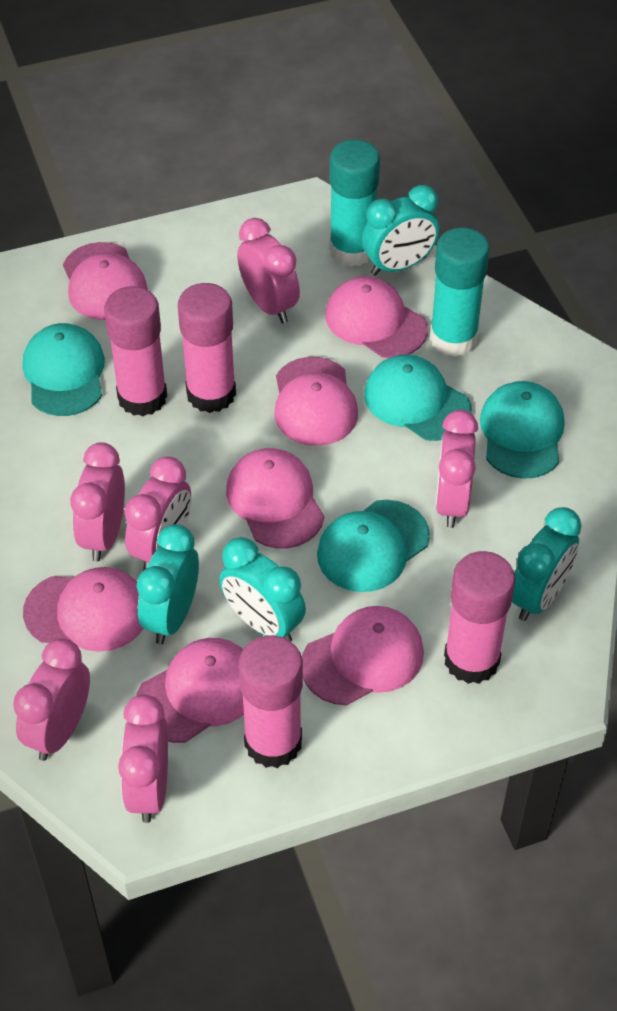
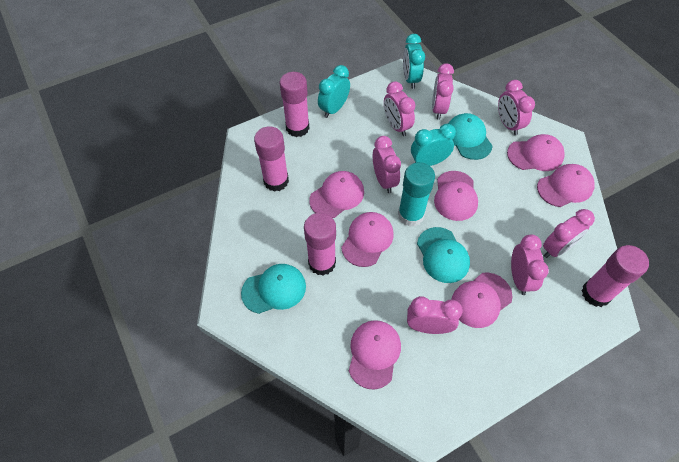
pink clock: [13,638,90,761] [70,442,125,562] [118,694,168,823] [124,456,191,571] [237,218,300,323] [435,410,478,528] = 6 -> [373,136,401,193] [384,81,415,136] [407,296,463,334] [432,63,454,120] [498,80,535,135] [511,234,549,295] [543,209,595,258] = 7
turquoise cap: [23,323,105,416] [317,500,430,592] [364,354,472,441] [480,381,564,479] = 4 -> [241,264,306,314] [417,227,470,283] [448,113,493,160] = 3
turquoise clock: [137,524,199,644] [219,537,306,642] [362,185,439,276] [512,507,582,621] = 4 -> [318,65,350,118] [403,34,425,89] [411,124,456,166] = 3
turquoise glue stick: [329,140,380,267] [430,228,490,357] = 2 -> [398,162,435,227] = 1

